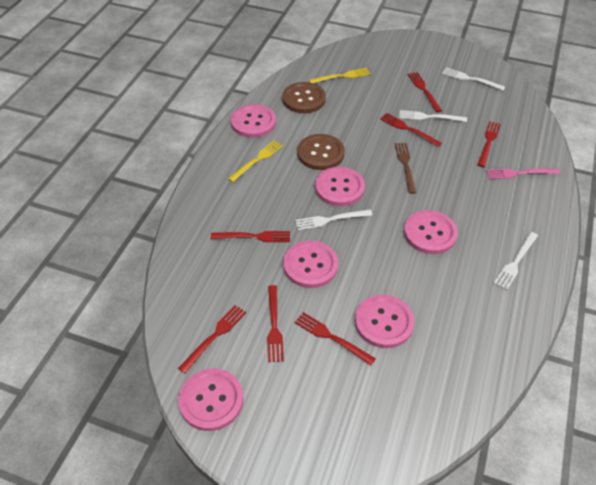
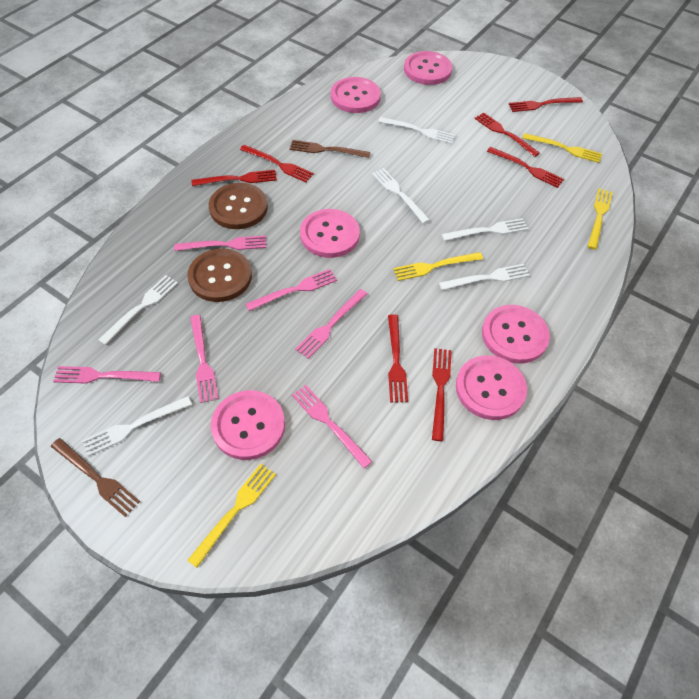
brown fork: [395,143,416,194] = 1 -> [51,438,140,517] [290,140,370,158] = 2
pink fork: [486,168,560,179] = 1 -> [53,366,161,384] [174,235,266,251] [190,315,218,403] [245,269,337,311] [292,385,373,468] [295,289,367,359] = 6
white fork: [295,209,372,230] [399,110,467,122] [442,68,505,91] [494,232,538,290] = 4 -> [82,396,192,456] [98,275,178,345] [372,168,430,224] [379,117,455,144] [439,264,530,290] [442,218,528,241] = 6
yellow fork: [228,140,283,182] [309,68,371,83] = 2 -> [187,464,276,568] [393,252,483,281] [522,133,602,163] [587,188,613,250] = 4

